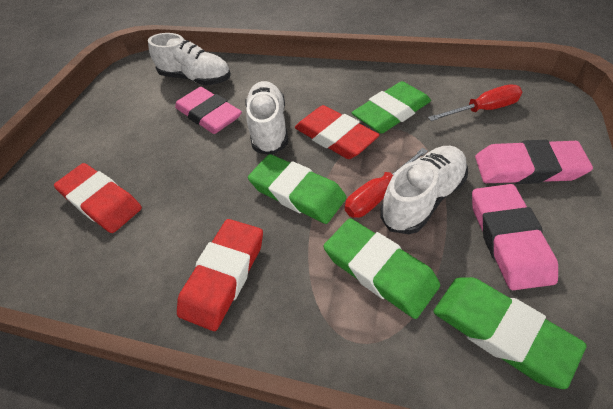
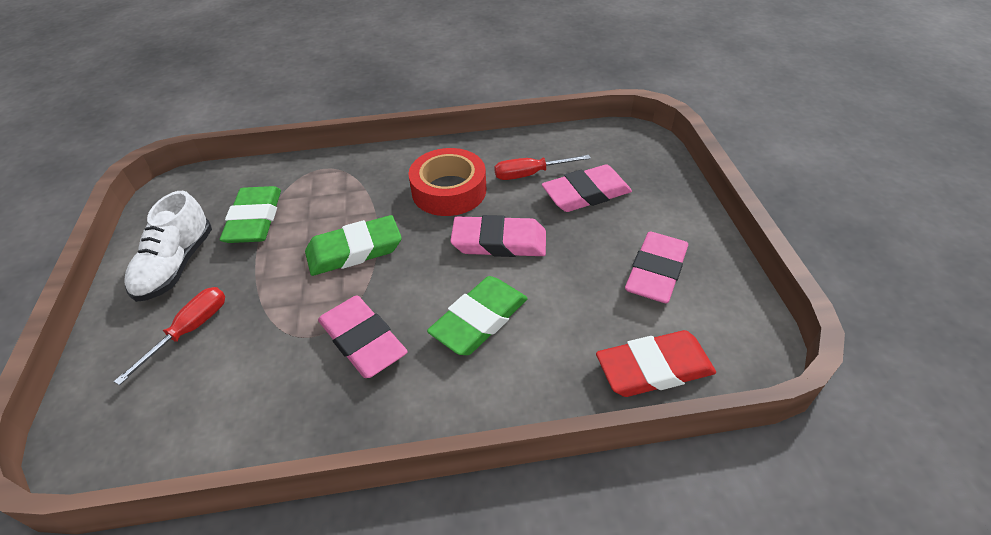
green eraser: [248,154,347,224] [323,218,440,319] [352,81,431,134] [433,277,586,389] = 4 -> [220,186,281,243] [305,215,402,276] [427,276,528,355] = 3
pink eraser: [175,87,242,134] [472,184,558,290] [475,140,593,184] = 3 -> [318,296,408,378] [450,215,546,257] [542,164,632,212] [625,232,688,303] = 4
red eraser: [54,163,142,233] [177,219,263,331] [295,105,379,159] = 3 -> [596,330,716,397] = 1
red tape: none = 0 -> [408,148,486,216] = 1
white shoe: [148,33,231,85] [246,81,288,155] [380,146,468,234] = 3 -> [124,191,212,302] = 1

